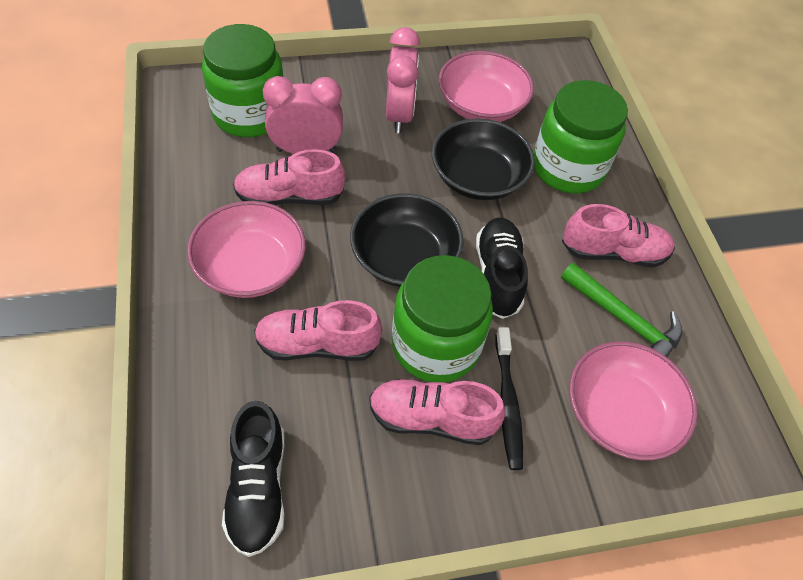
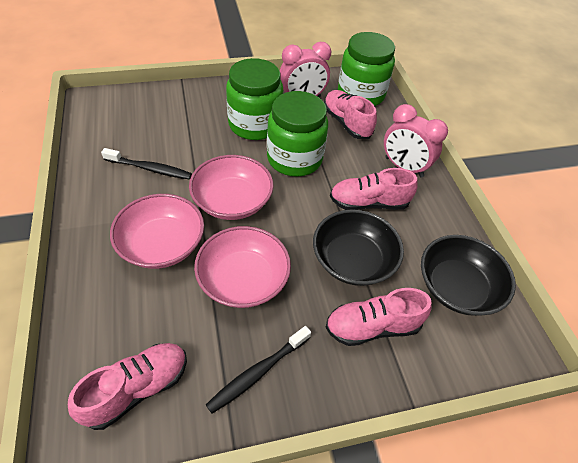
black shoe: [222,401,285,557] [476,217,528,319] = 2 -> none = 0
black toothbrush: [496,327,523,470] = 1 -> [101,148,192,180] [206,326,311,414] = 2
green hammer: [561,262,683,357] = 1 -> none = 0

